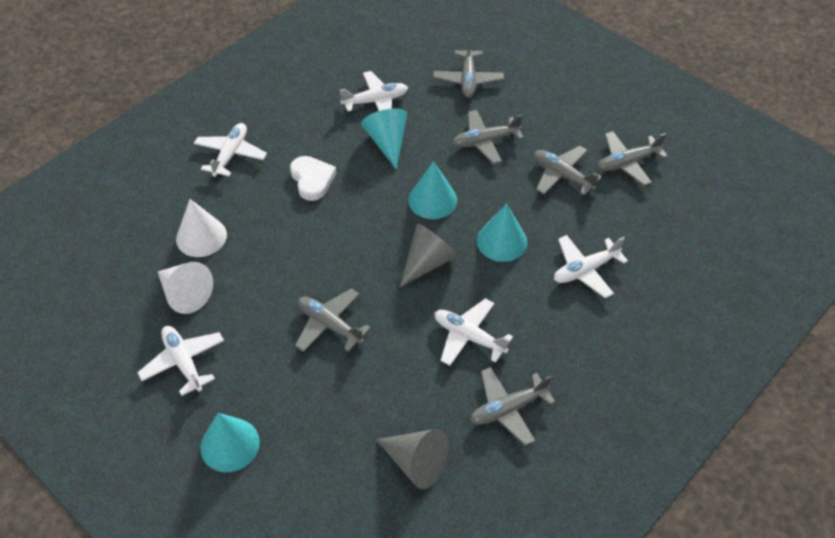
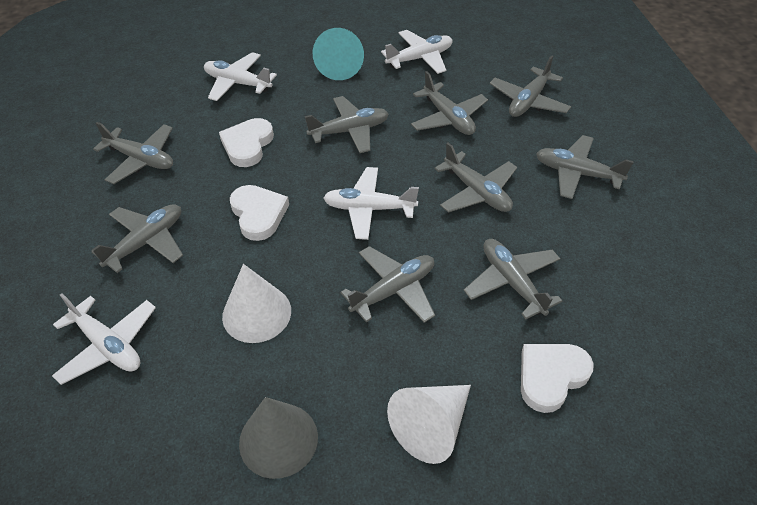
grey cone: [376,429,449,489] [400,224,458,287] = 2 -> [239,397,318,479] = 1
grey plane: [295,288,371,352] [433,38,504,98] [453,110,524,164] [470,367,555,446] [534,146,602,196] [598,131,668,186] = 6 -> [91,204,183,273] [93,122,173,184] [305,96,389,153] [341,246,435,323] [411,71,488,135] [434,143,517,213] [464,239,562,319] [490,55,571,117] [536,135,634,199] = 9
turquoise cone: [200,413,260,472] [361,109,407,170] [408,161,457,219] [477,203,527,262] = 4 -> [312,28,364,80] = 1
white heart: [290,156,337,201] = 1 -> [219,118,274,167] [230,185,289,241] [521,344,594,413] = 3
white plane: [137,326,224,396] [194,123,267,177] [340,71,408,112] [435,298,513,366] [554,235,628,298] = 5 -> [52,293,156,385] [204,52,277,101] [323,167,419,240] [381,30,452,74] = 4

